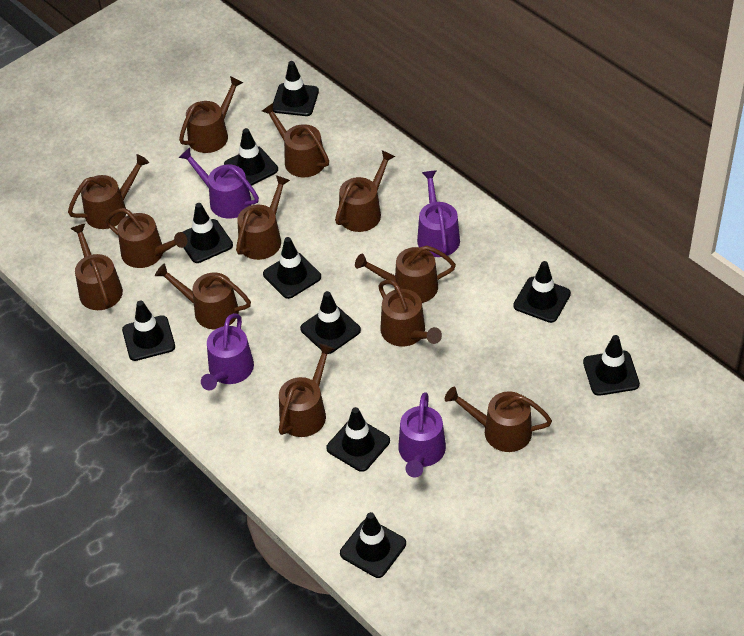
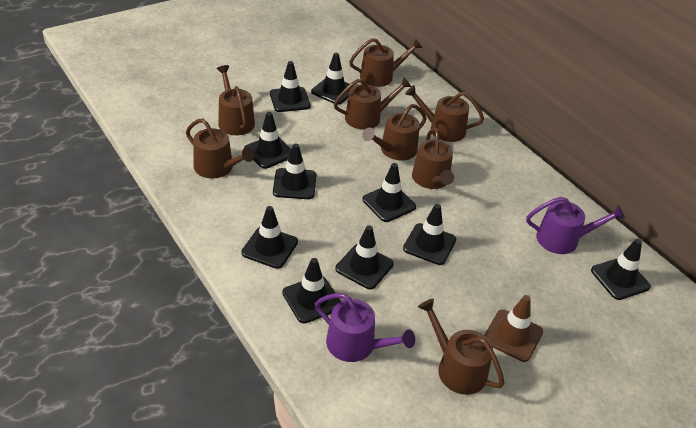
brown traffic cone: none = 0 -> [484,295,543,362] = 1
brown watering can: [68,154,149,229] [70,224,123,310] [106,208,187,268] [155,263,251,329] [179,76,243,153] [236,175,290,260] [262,103,329,177] [279,343,334,437] [335,150,395,232] [355,245,456,303] [378,280,442,347] [445,387,552,452] = 12 -> [186,119,254,178] [217,65,255,135] [334,77,412,130] [349,38,422,87] [362,104,427,160] [405,85,484,142] [412,127,454,189] [418,299,505,395] = 8
purple watering can: [179,148,259,218] [201,313,254,390] [399,392,446,477] [417,170,460,257] = 4 -> [315,293,415,362] [526,197,625,254] = 2

